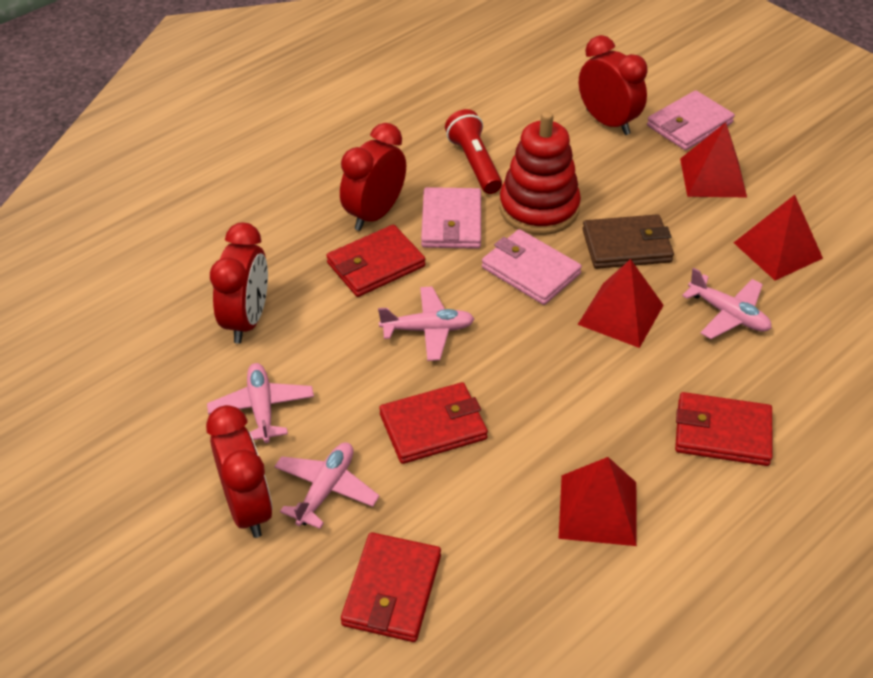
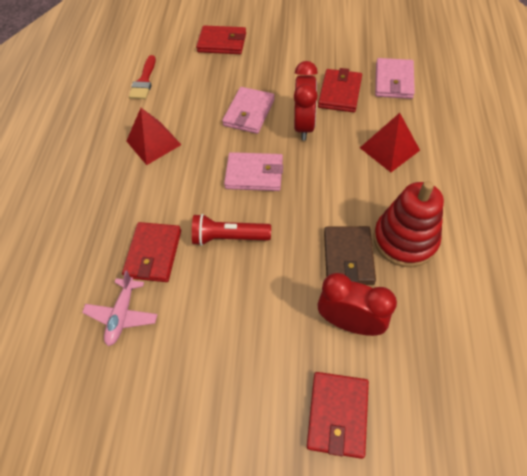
pink plane: [207,363,314,443] [274,443,379,529] [378,287,474,361] [682,268,772,339] = 4 -> [82,270,158,346] = 1
red brush: none = 0 -> [129,55,156,99] = 1
red clock: [206,405,273,538] [210,223,268,344] [340,123,406,231] [579,35,648,135] = 4 -> [294,61,318,141] [317,273,397,336] = 2
red pyramid: [559,457,637,546] [578,259,664,348] [680,122,747,197] [734,195,823,281] = 4 -> [126,108,181,165] [360,113,420,172] = 2

